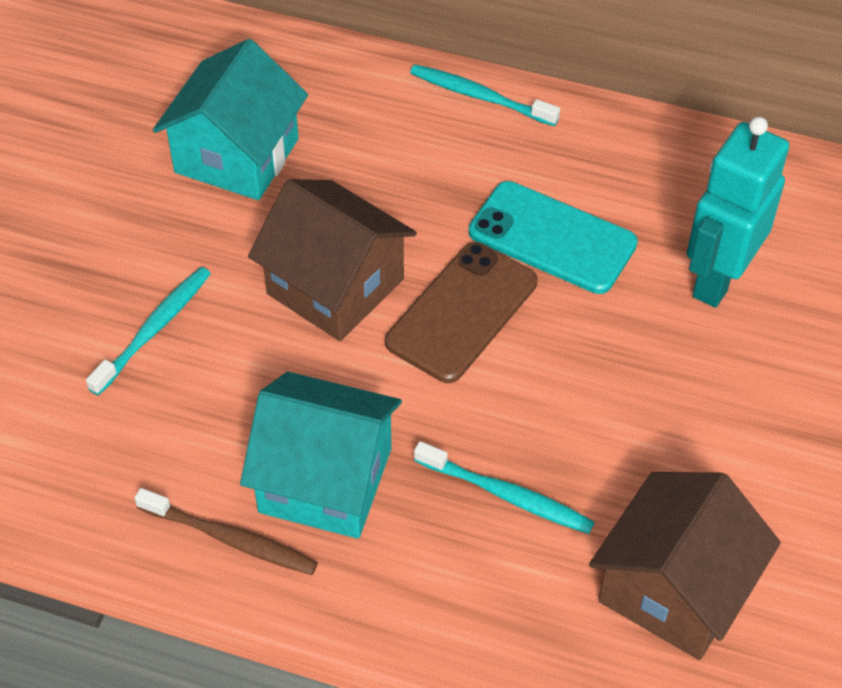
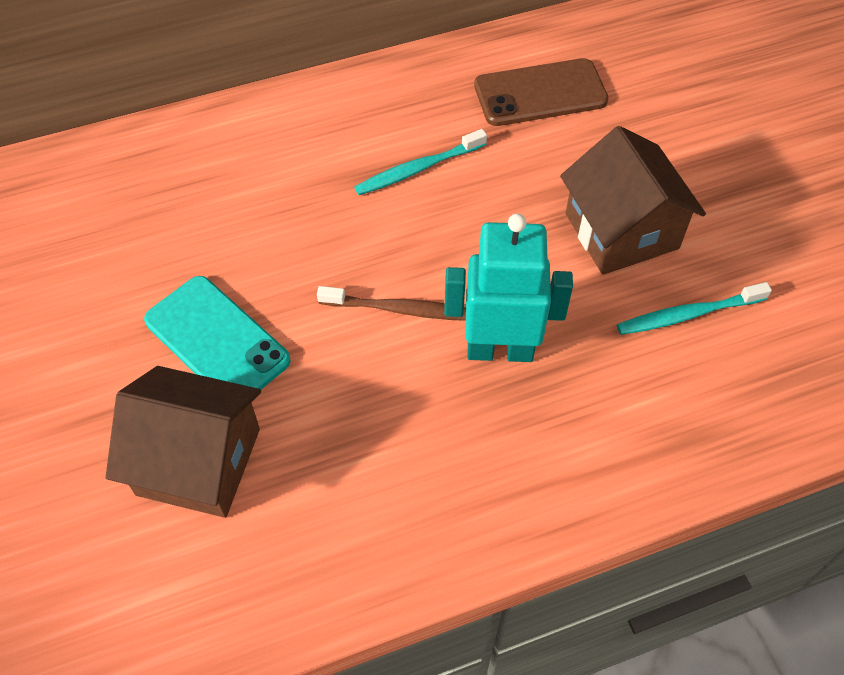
turquoise house: [153,39,308,200] [240,372,402,539] = 2 -> none = 0
turquoise toothbrush: [86,267,211,396] [410,64,560,126] [414,441,595,534] = 3 -> [354,129,487,195] [617,282,772,335] = 2

